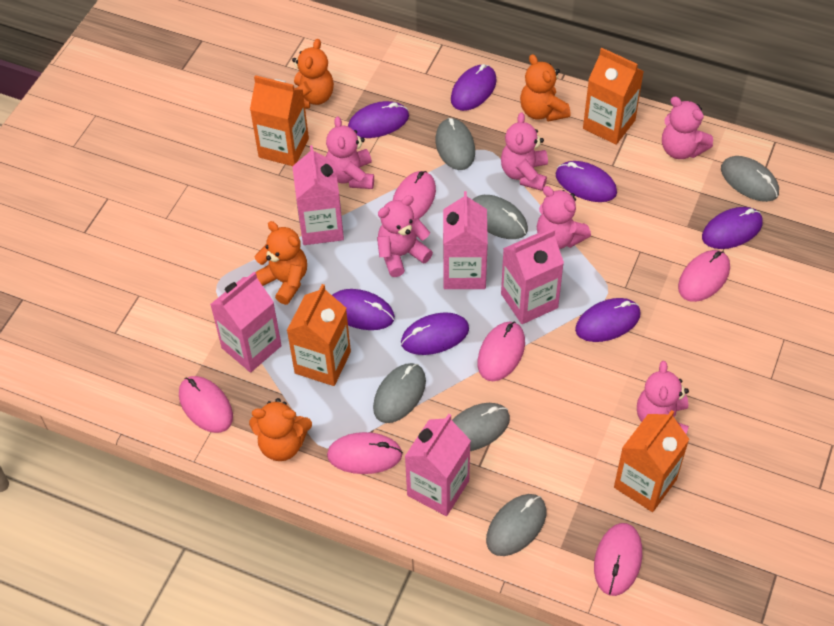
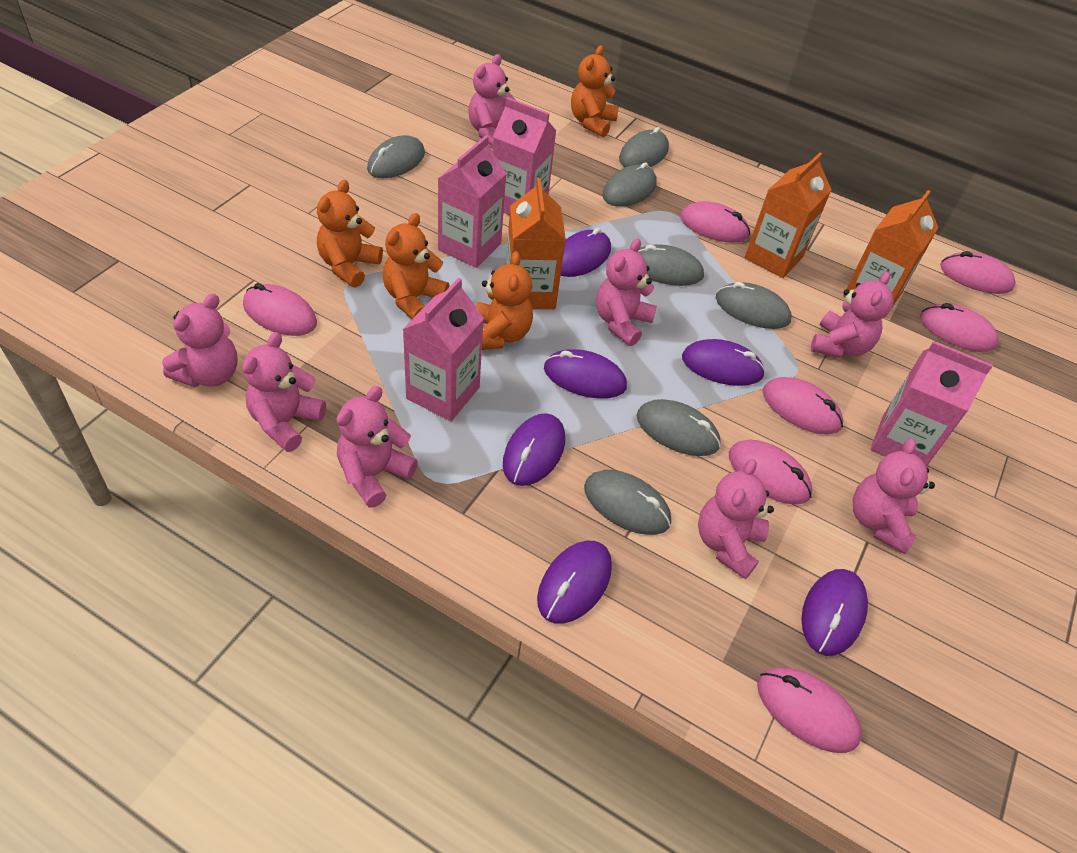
grey mouse: [373,363,426,423] [436,118,475,170] [452,403,510,451] [472,195,528,239] [486,494,546,556] [721,156,779,202] = 6 -> [367,135,425,178] [584,470,671,535] [602,162,657,207] [619,127,669,167] [636,399,721,456] [638,244,704,286] [716,282,792,329] = 7
orange carton: [250,75,309,166] [287,284,351,386] [583,48,644,145] [614,410,689,512] = 4 -> [506,178,566,309] [745,152,831,278] [843,190,938,316] = 3
pink carton: [210,272,282,372] [292,145,344,245] [404,414,471,516] [443,191,488,289] [501,229,564,324] = 5 -> [402,278,484,421] [438,135,507,268] [493,97,556,215] [871,341,993,467] = 4
pink mouse: [179,376,233,433] [327,432,403,474] [392,171,436,219] [477,321,525,381] [594,523,642,596] [678,250,730,302] = 6 -> [243,283,317,336] [680,201,750,243] [729,439,812,505] [757,667,862,753] [762,377,843,434] [920,303,999,352] [940,251,1016,294] = 7
pink teddy bear: [326,117,374,189] [377,195,433,277] [501,112,548,191] [537,186,591,249] [637,361,689,434] [662,97,713,159] = 6 -> [162,294,238,387] [242,332,326,452] [336,386,418,508] [468,54,516,146] [596,239,657,346] [698,459,774,579] [811,271,893,358] [852,438,935,554] = 8
purple mouse: [332,289,395,330] [348,101,409,138] [401,312,469,355] [451,64,497,111] [555,161,617,202] [575,298,641,342] [702,207,763,249] = 7 -> [503,413,565,486] [537,541,612,624] [544,349,627,399] [561,228,611,277] [682,339,765,386] [801,569,868,656] = 6

